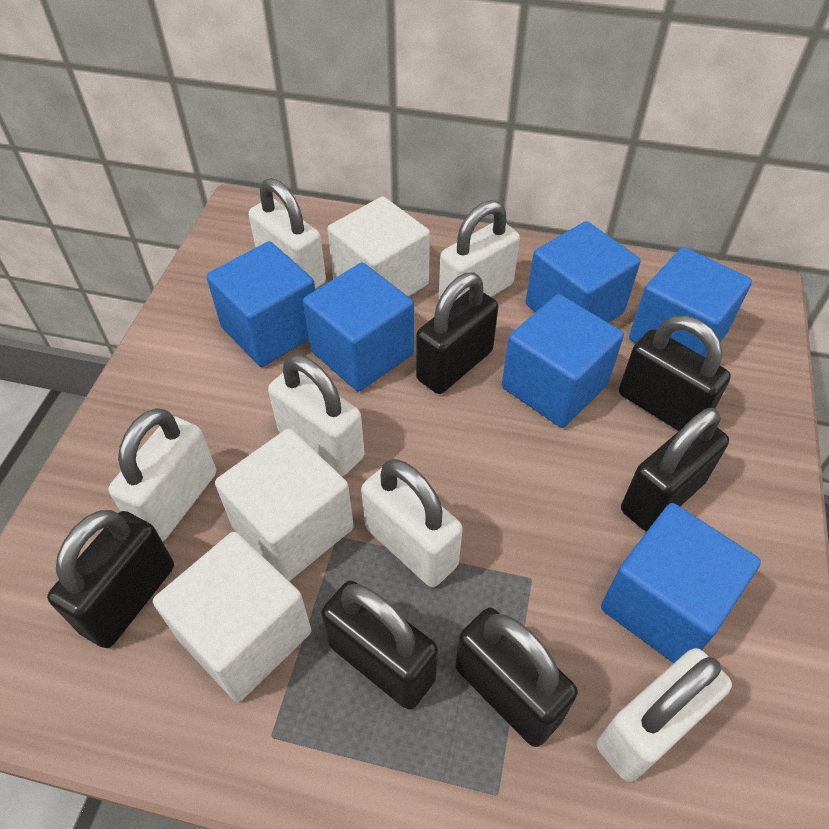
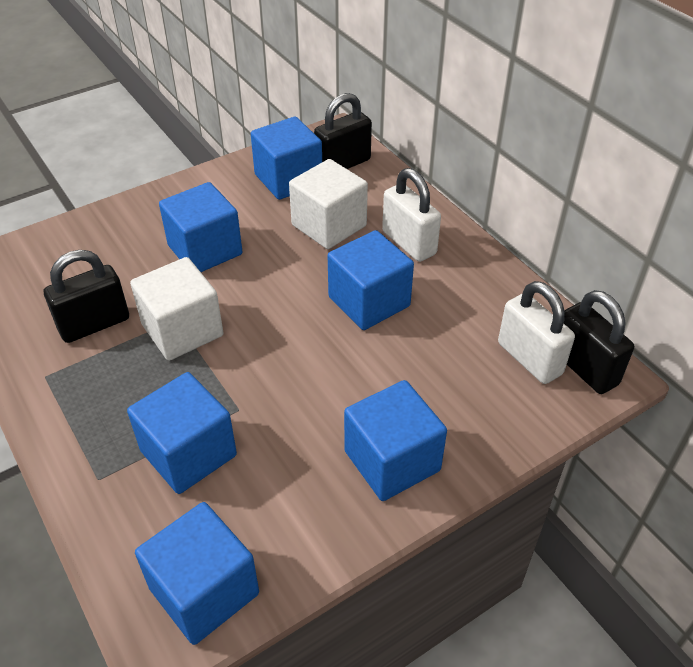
black padlock: [47,510,174,648] [321,581,438,709] [416,273,498,394] [455,608,578,747] [619,316,731,431] [621,408,729,532] = 6 -> [44,250,129,343] [314,93,372,169] [564,290,634,394] = 3
white cube: [153,532,311,702] [215,428,354,581] [327,197,430,297] = 3 -> [130,257,224,361] [289,159,368,249] = 2
white padlock: [109,408,216,542] [249,178,326,289] [268,355,365,476] [361,459,463,587] [439,200,520,299] [597,648,732,782] = 6 -> [382,168,441,262] [498,281,575,384] = 2

